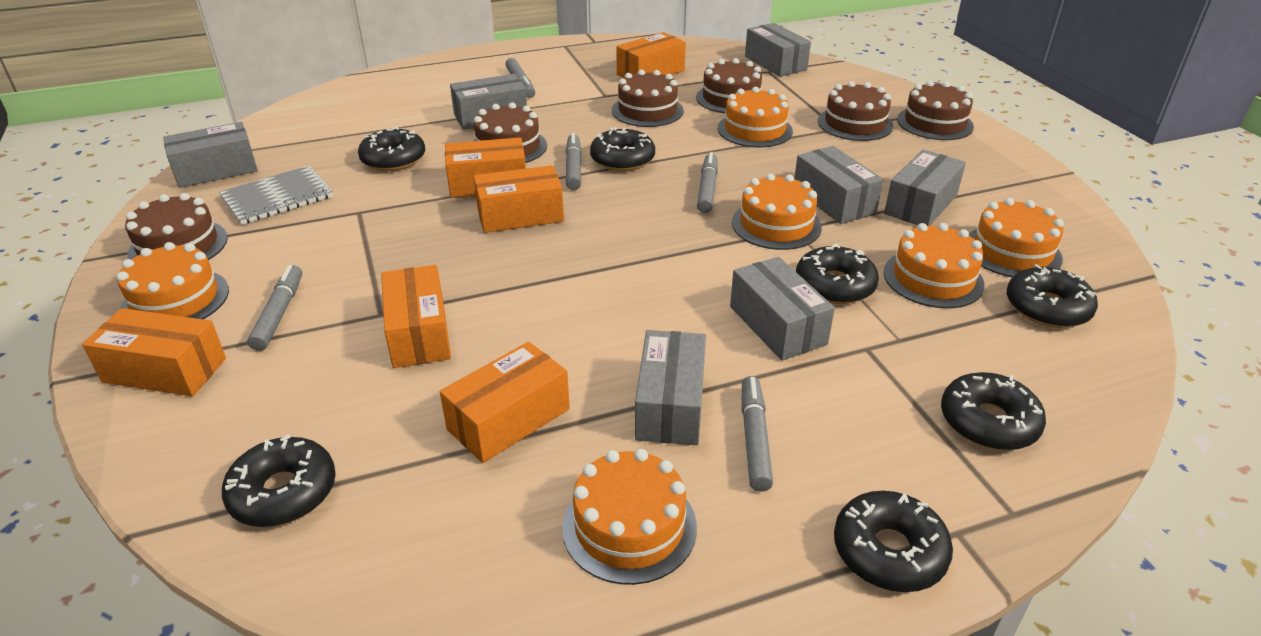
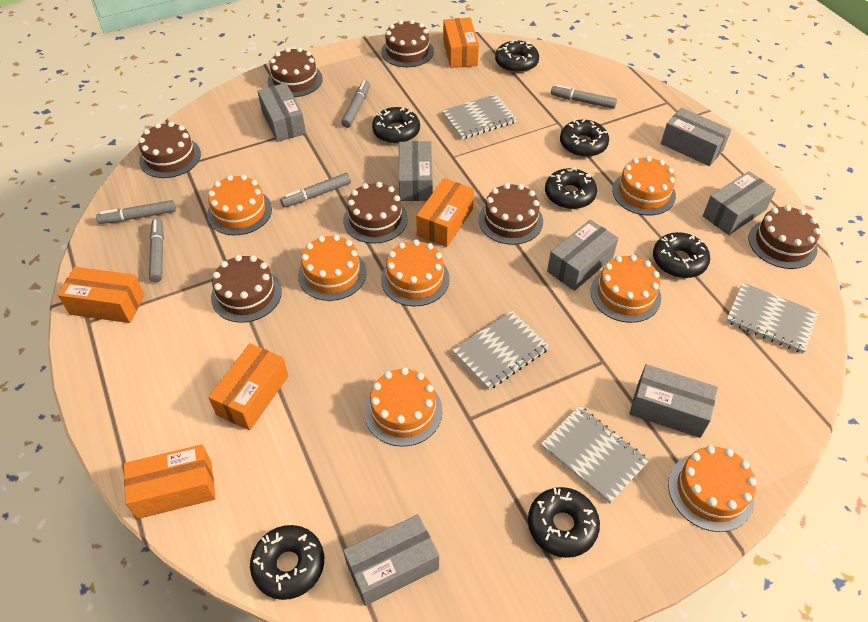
brown cake: [125,193,228,260] [473,102,547,163] [612,69,684,127] [696,58,762,113] [818,81,893,141] [897,81,974,140] = 6 -> [138,122,201,178] [211,255,282,323] [268,47,323,97] [343,182,408,244] [381,20,434,67] [479,183,543,245] [748,205,821,269] = 7
grey notebook: [219,166,333,225] = 1 -> [442,94,517,139] [452,311,550,390] [541,406,649,504] [726,282,819,354] = 4
orange box: [82,308,226,396] [381,265,451,368] [440,342,570,463] [445,137,526,198] [474,165,564,233] [616,32,686,78] = 6 -> [58,267,145,323] [124,444,216,519] [208,343,288,430] [416,178,474,247] [443,18,479,68] = 5
orange cake: [116,242,229,319] [562,449,697,585] [718,87,793,148] [732,173,822,250] [883,223,985,308] [969,198,1064,278] = 6 -> [207,175,272,235] [298,235,367,301] [364,367,443,447] [381,239,450,307] [591,255,661,323] [612,156,676,216] [668,445,757,532] = 7

